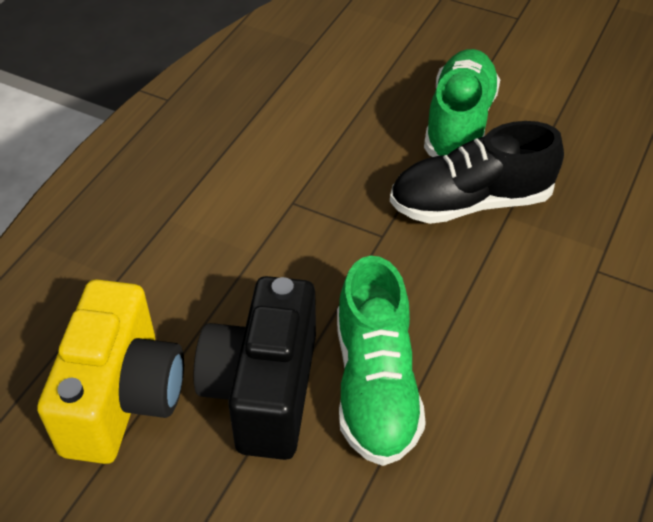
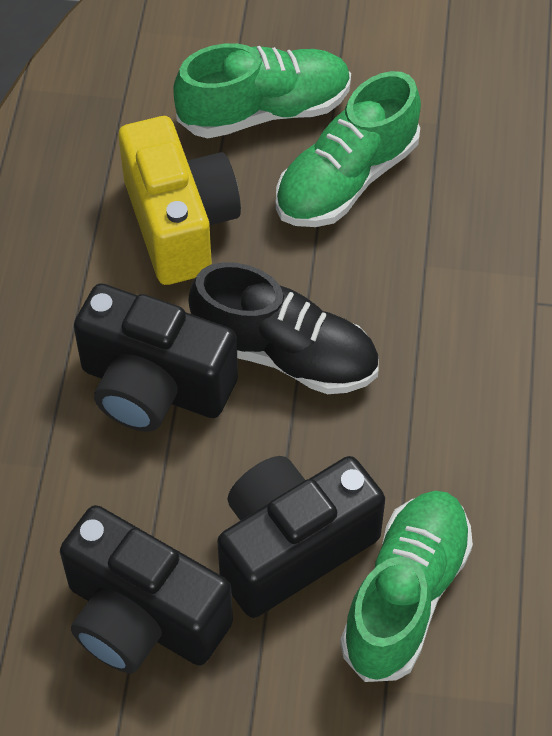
black camera: [193,276,316,460] = 1 -> [60,505,233,673] [74,283,238,432] [217,456,385,618] = 3
green shoe: [337,256,426,466] [424,49,500,157] = 2 -> [173,43,351,138] [276,71,421,227] [340,491,473,682] = 3

